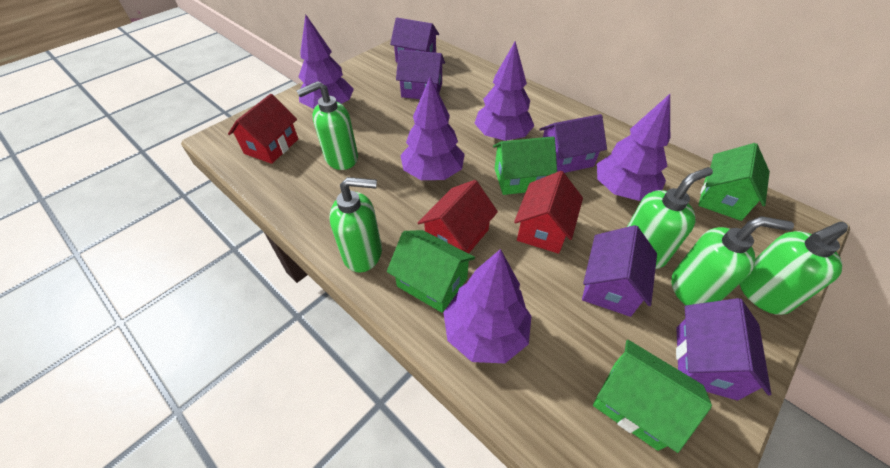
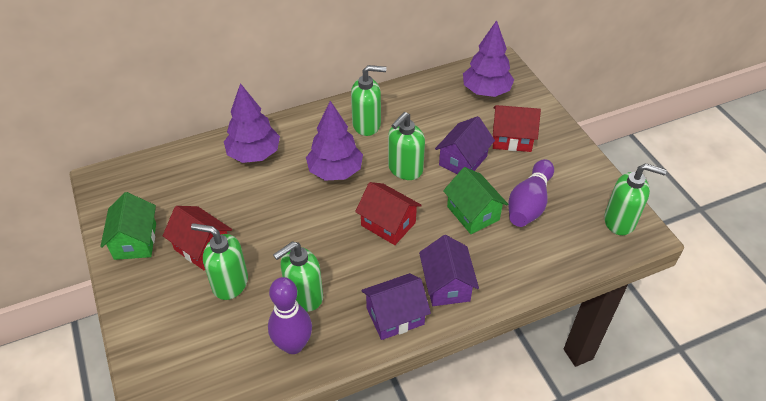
green house: [387,230,475,313] [493,136,557,195] [593,340,712,453] [698,143,770,221] = 4 -> [100,192,156,260] [443,167,508,234] = 2
purple bowling pin: none = 0 -> [268,277,312,354] [508,159,554,227] = 2
purple house: [390,18,439,63] [396,50,445,99] [539,114,607,173] [582,225,657,317] [676,298,771,401] = 5 -> [361,273,431,340] [419,235,479,306] [435,116,495,174] = 3
purple tree: [298,14,354,109] [400,77,465,180] [443,249,532,363] [474,42,534,141] [597,94,670,201] = 5 -> [224,83,280,163] [306,101,363,181] [463,20,514,97] = 3

